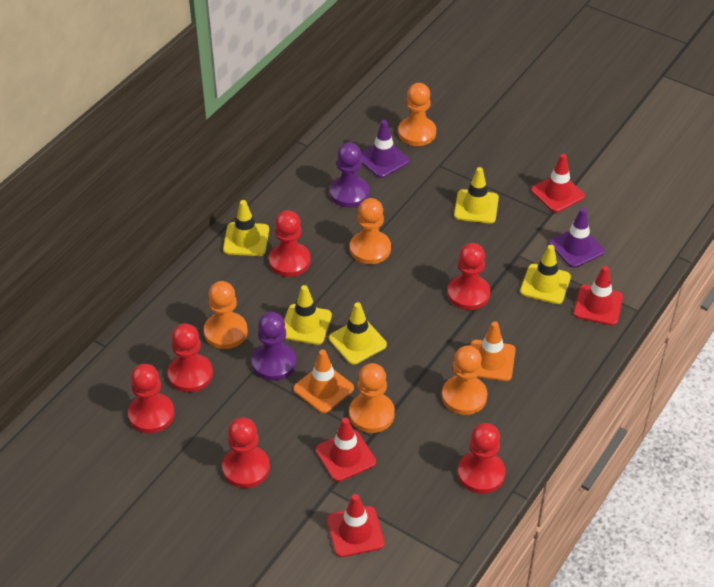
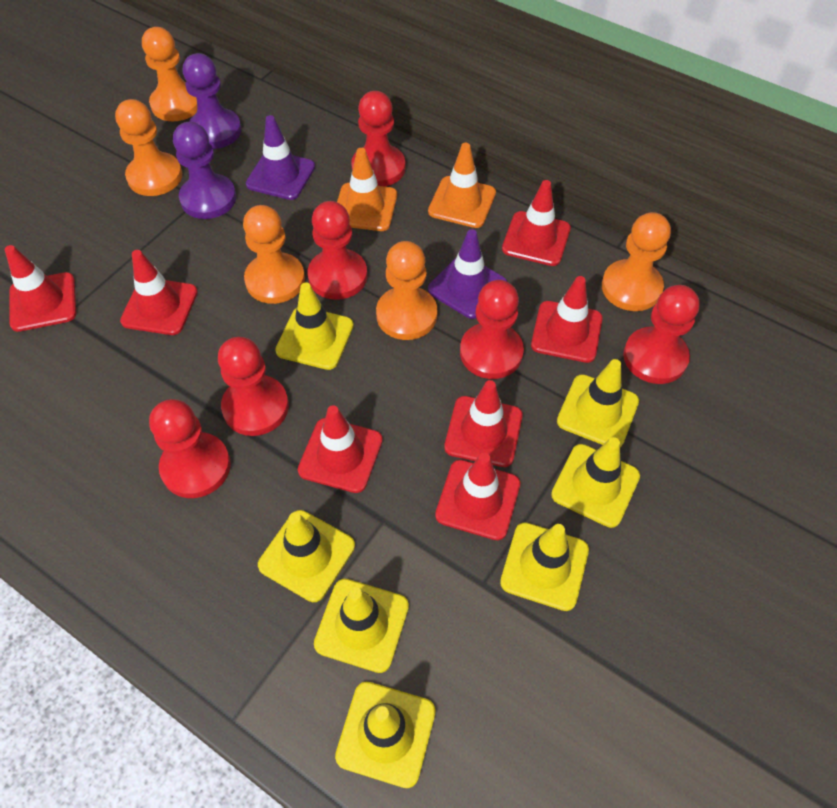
red traffic cone: [316,417,376,482] [327,494,385,557] [531,154,585,212] [574,266,623,325] = 4 -> [5,245,76,332] [120,250,198,335] [298,405,383,493] [435,453,520,540] [444,380,523,467] [502,180,571,266] [531,276,603,363] = 7
yellow traffic cone: [223,200,269,256] [284,285,332,345] [329,302,387,365] [454,167,499,224] [520,245,571,304] = 5 -> [258,510,355,602] [275,283,354,370] [314,579,409,673] [335,682,436,788] [500,522,589,611] [551,437,640,528] [557,359,639,447] = 7

